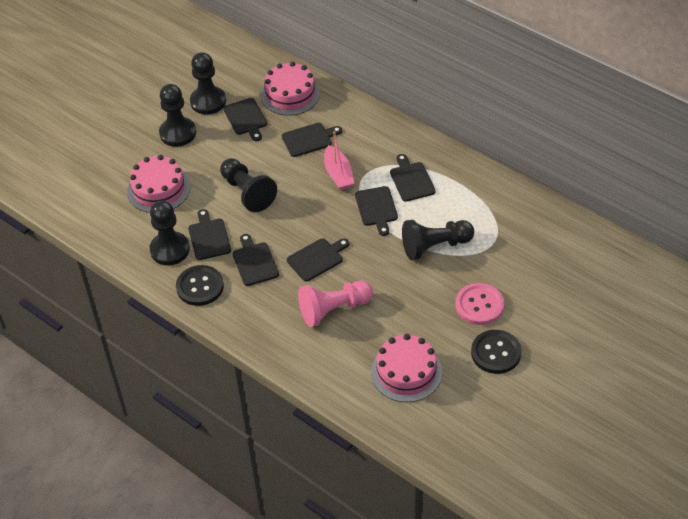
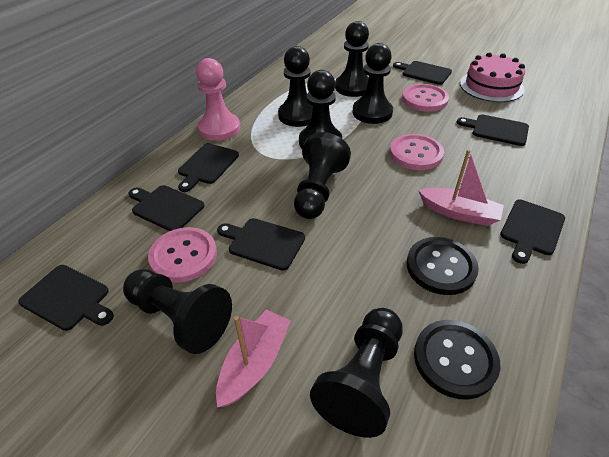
black pawn: [150,201,190,265] [159,84,196,147] [190,52,226,115] [220,158,277,212] [402,220,474,260] = 5 -> [123,269,232,354] [278,46,313,127] [294,132,351,219] [299,70,342,149] [310,308,403,438] [335,21,369,97] [352,43,393,124] = 7
pink boat: [324,131,355,190] = 1 -> [216,309,291,407] [418,149,504,226] = 2
pink button: [455,283,504,325] = 1 -> [148,227,217,283] [390,134,444,170] [402,84,449,112] = 3
pink cake: [127,155,190,213] [261,62,320,115] [371,334,442,402] = 3 -> [460,52,525,102] = 1

